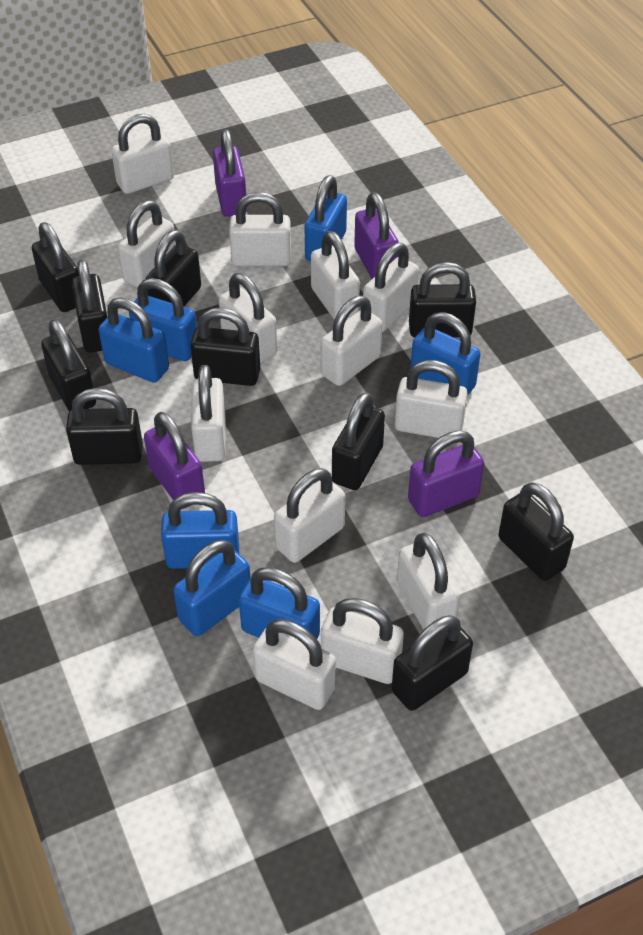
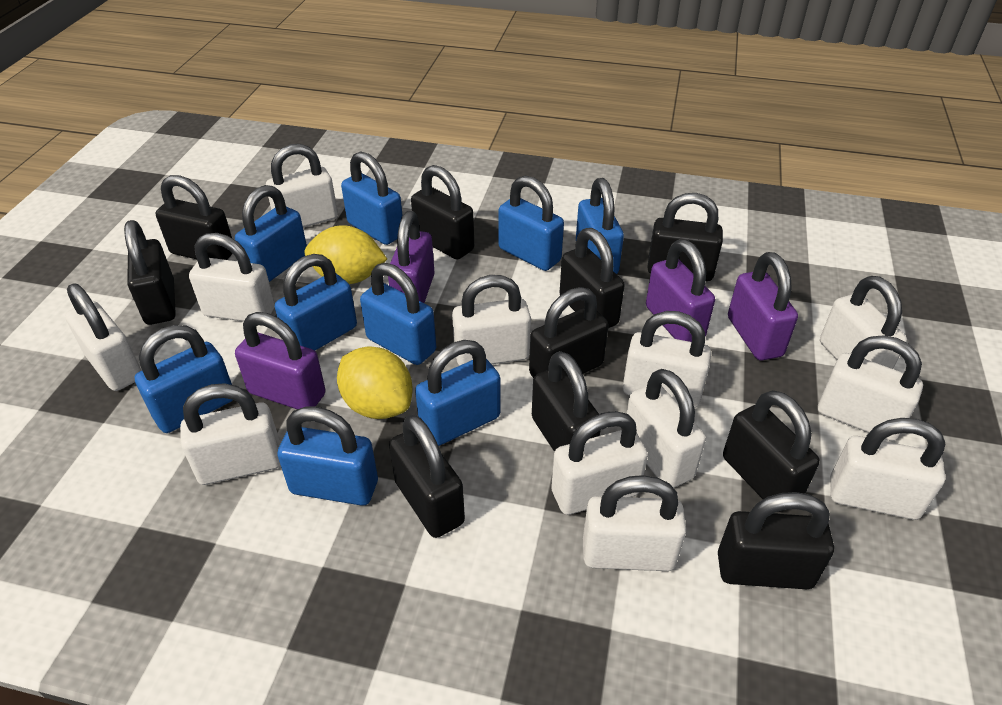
blue padlock: [99,297,169,383] [129,278,197,361] [161,492,239,569] [173,540,251,636] [239,567,320,639] [305,175,347,261] [410,312,480,396] = 7 -> [135,325,233,433] [235,185,307,282] [275,254,357,351] [277,407,378,506] [341,151,403,245] [360,263,436,365] [415,340,500,446] [498,176,564,271] [576,178,624,274] = 9
white padlock: [111,114,174,194] [118,200,176,288] [191,365,226,462] [219,273,277,363] [229,192,291,266] [253,619,336,710] [274,468,345,563] [311,231,360,320] [321,296,382,386] [321,598,404,684] [363,243,419,332] [395,360,468,438] [397,533,460,630] = 13 -> [65,284,142,391] [180,383,281,485] [189,233,275,322] [266,144,338,228] [452,275,531,366] [551,411,648,515] [583,475,686,571] [623,311,711,408] [626,369,706,488] [818,335,923,441] [820,276,907,369] [830,418,945,520] = 12
yellow lemon: none = 0 -> [305,225,387,284] [337,346,413,419] = 2

